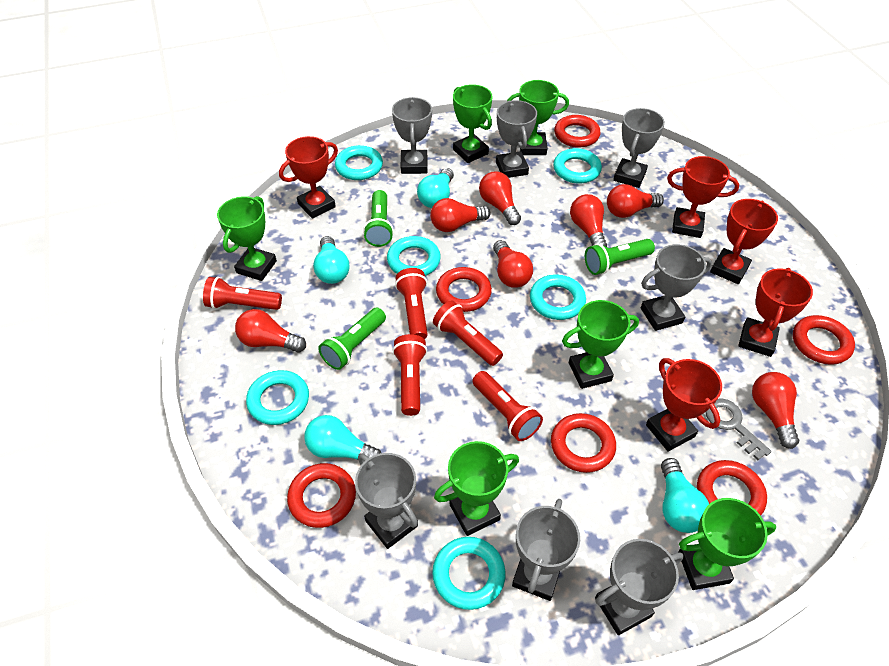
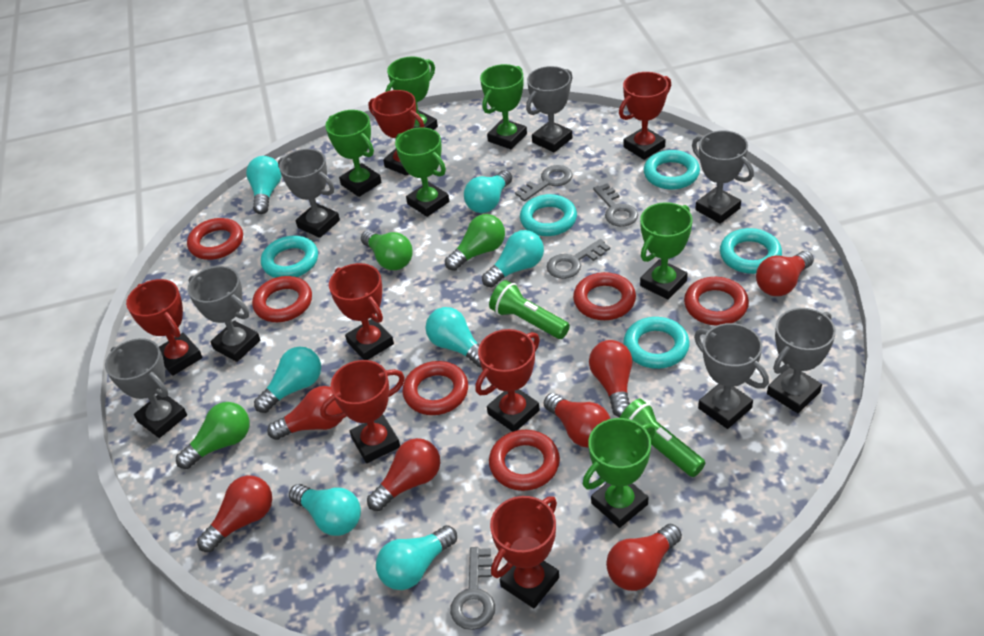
green flashlight: [318,308,386,370] [363,190,394,247] [585,239,655,275] = 3 -> [489,280,570,339] [620,398,705,477] = 2
green light bulb: none = 0 -> [176,402,250,469] [361,230,412,270] [445,214,505,271] = 3
grey key: [706,398,772,460] = 1 -> [450,547,495,630] [515,165,573,201] [547,239,610,279] [593,184,638,227] = 4
red flashlight: [203,277,282,310] [393,334,427,416] [395,268,428,339] [433,300,503,366] [472,371,543,441] = 5 -> none = 0
red trophy: [279,136,338,219] [646,358,722,452] [667,156,739,238] [710,199,778,284] [738,268,813,357] = 5 -> [126,279,203,376] [320,360,405,463] [329,263,394,360] [368,90,424,176] [475,329,540,432] [490,496,559,608] [619,72,671,160] = 7
turquoise light bulb: [304,415,381,460] [313,236,350,284] [417,168,454,208] [661,458,709,533] = 4 -> [246,156,282,214] [254,346,321,413] [289,484,361,536] [376,525,457,590] [425,307,481,367] [464,170,512,213] [482,230,544,288] = 7
turquoise ring: [246,370,309,425] [335,145,383,180] [387,236,441,276] [432,537,506,610] [530,275,586,320] [553,148,602,184] = 6 -> [261,236,318,278] [520,194,577,236] [623,317,690,369] [644,150,700,190] [720,228,782,274] = 5

